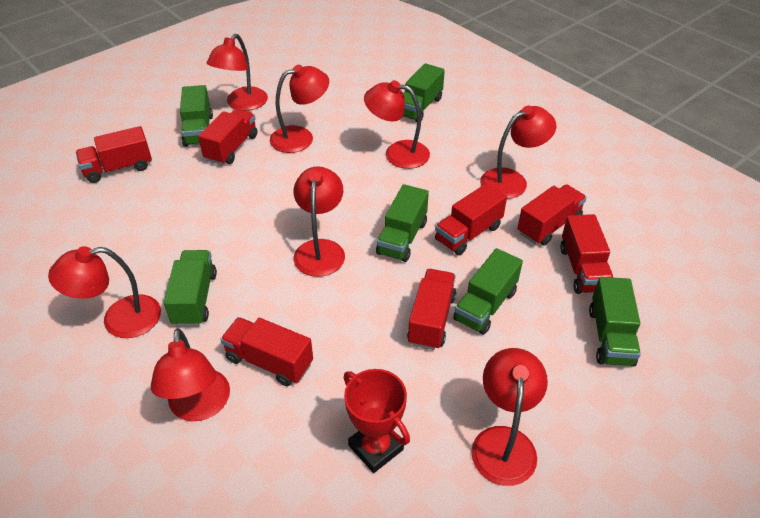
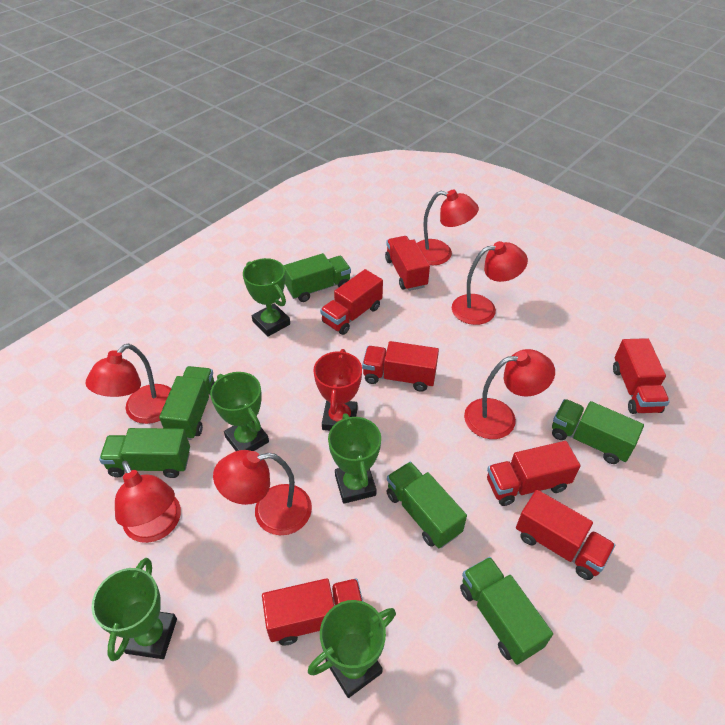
green trophy: none = 0 -> [91,558,177,661] [210,372,269,451] [243,258,290,337] [308,600,396,698] [328,413,381,504] = 5
red lamp: [48,246,161,338] [151,328,230,421] [207,34,268,111] [270,65,329,153] [293,166,345,277] [364,80,430,169] [471,348,548,486] [480,106,556,199] = 8 -> [86,344,171,424] [115,461,181,543] [213,450,312,535] [417,190,479,265] [452,241,528,325] [464,349,555,439] = 6

